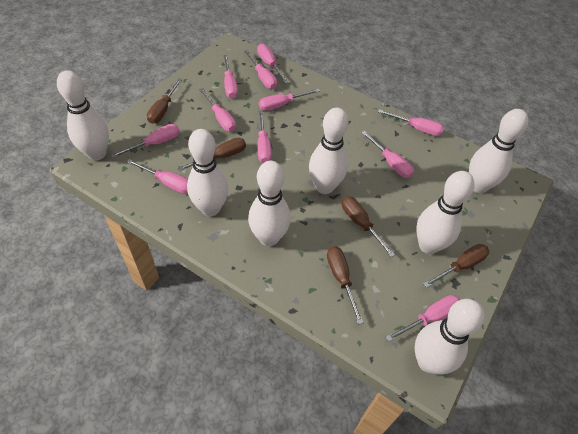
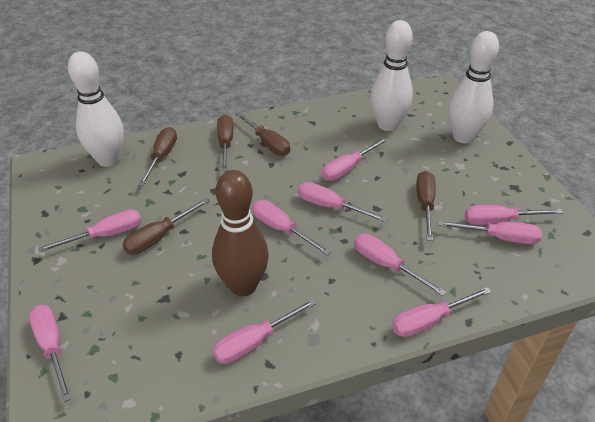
brown bowling pin: none = 0 -> [212,170,269,296] = 1
pink screwdriver: [111,124,180,158] [127,159,188,194] [199,88,236,132] [223,55,238,99] [244,50,277,89] [257,44,289,83] [257,111,272,163] [259,89,320,111] [361,131,414,178] [378,109,444,136] [386,295,460,341] = 11 -> [29,305,72,402] [38,209,141,252] [213,299,317,364] [252,200,331,255] [298,182,387,222] [322,138,388,181] [354,234,446,296] [392,287,492,337] [438,221,542,244] [465,205,563,225] = 10
white bowling pin: [57,70,109,160] [187,129,228,216] [248,161,291,246] [309,108,348,194] [414,299,484,374] [416,171,475,254] [469,109,528,193] = 7 -> [68,51,124,167] [370,20,413,131] [448,31,499,143] = 3

